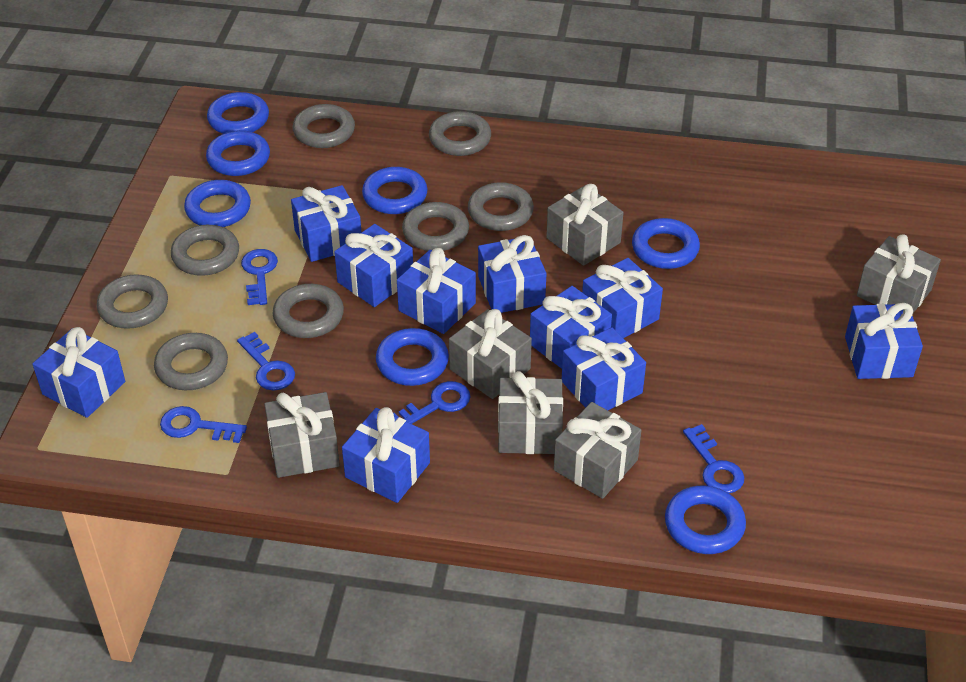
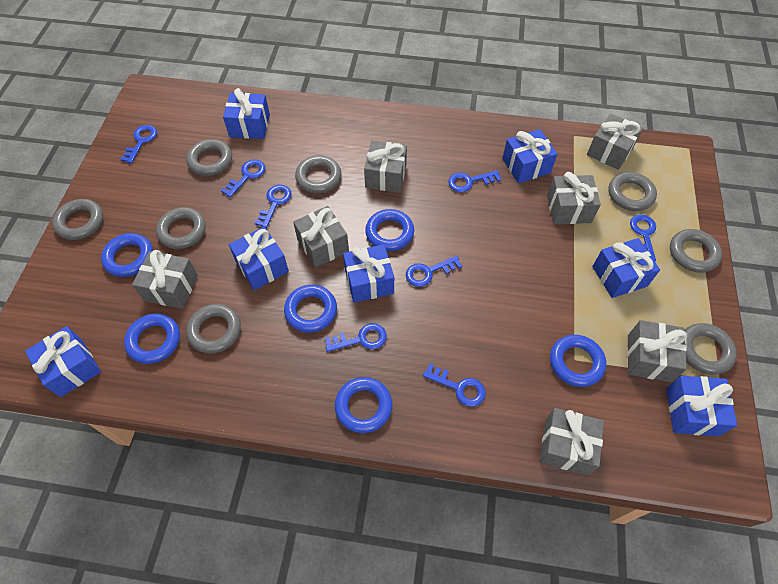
blue gift: [32,327,125,418] [291,185,362,262] [334,224,413,307] [342,407,430,503] [397,248,476,334] [478,235,546,313] [530,286,612,369] [562,327,646,410] [582,258,663,338] [845,303,923,379] = 10 -> [25,326,101,397] [223,88,270,139] [229,227,289,290] [343,244,394,303] [502,129,557,183] [592,238,660,298] [666,376,737,436] = 7
blue key: [160,406,247,443] [237,332,295,391] [241,249,278,305] [393,381,470,424] [683,424,744,493] = 5 -> [120,125,157,163] [221,159,266,198] [255,185,291,228] [325,323,387,352] [406,255,462,287] [423,363,486,407] [448,170,501,192] [630,214,656,261] = 8
blue ring: [184,180,251,227] [206,130,270,176] [207,92,269,134] [362,167,427,214] [376,328,449,386] [632,218,700,269] [665,486,746,554] = 7 -> [101,233,153,277] [124,313,180,364] [284,285,337,333] [335,377,392,433] [365,209,414,251] [550,335,606,387] = 6
grey gift: [264,392,340,478] [449,309,532,399] [498,371,563,454] [546,184,624,266] [554,402,641,499] [857,234,941,313] = 6 -> [132,250,198,309] [293,206,349,268] [364,141,407,193] [539,408,604,475] [547,172,601,224] [587,114,643,170] [627,320,687,382] = 7

